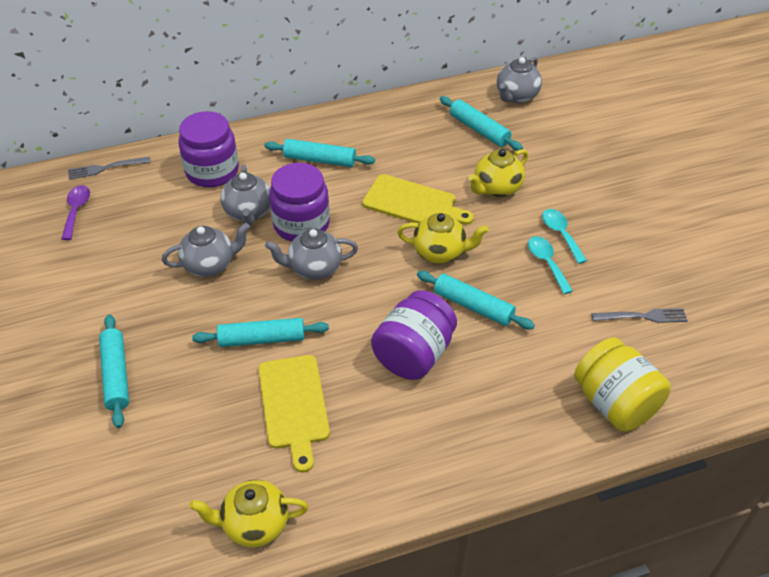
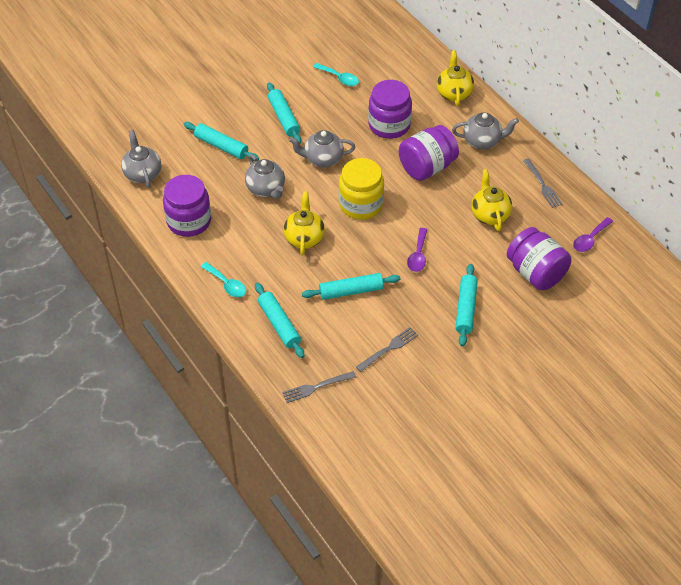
grey fork: [68,157,151,180] [591,308,688,323] = 2 -> [282,371,356,403] [356,327,418,372] [523,158,562,208] = 3
purple jar: [179,111,239,187] [269,163,330,242] [371,290,457,380] = 3 -> [163,175,211,237] [368,80,412,139] [399,125,459,181] [507,227,571,290] = 4
purple spoon: [61,185,90,240] = 1 -> [407,228,428,272] [573,217,613,252] = 2
yellow cutting board: [258,355,330,473] [362,174,474,225] = 2 -> none = 0

